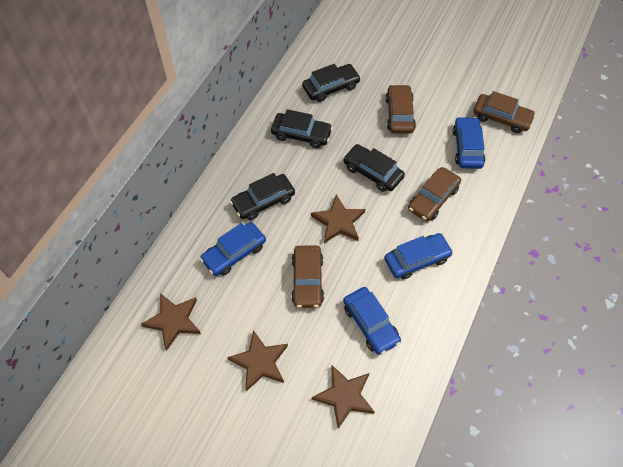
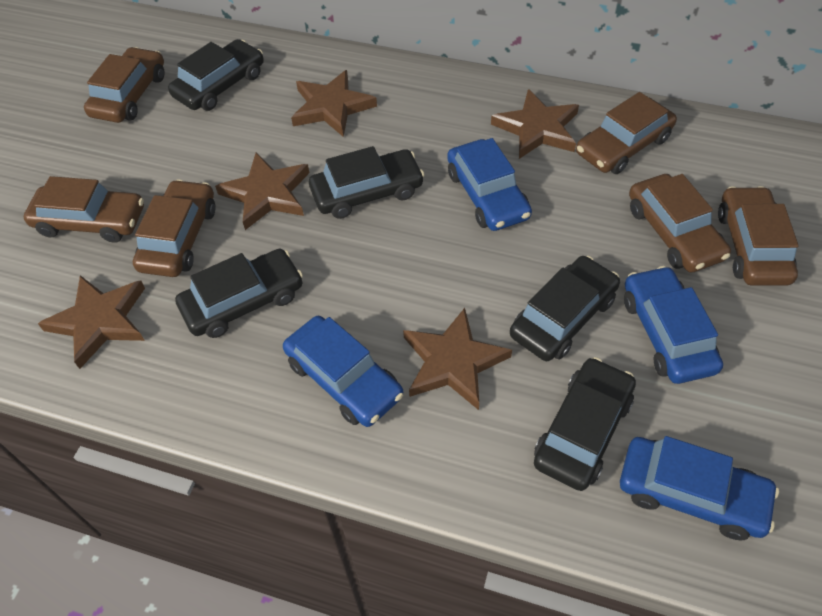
black car: [230,173,295,220] [271,109,333,148] [302,64,361,102] [343,144,405,192] = 4 -> [168,39,264,111] [175,249,303,338] [309,146,425,219] [510,256,620,361] [534,357,636,491] = 5
brown car: [291,246,324,308] [385,84,416,134] [408,167,461,222] [473,91,536,133] = 4 -> [24,176,144,243] [84,47,164,123] [133,179,215,277] [576,92,677,174] [629,174,731,272] [718,186,799,286] = 6
brown star: [141,293,201,351] [227,330,288,392] [311,194,365,243] [312,365,374,429] = 4 -> [38,275,145,369] [215,153,309,230] [291,70,377,137] [403,308,512,410] [491,89,579,159] = 5

